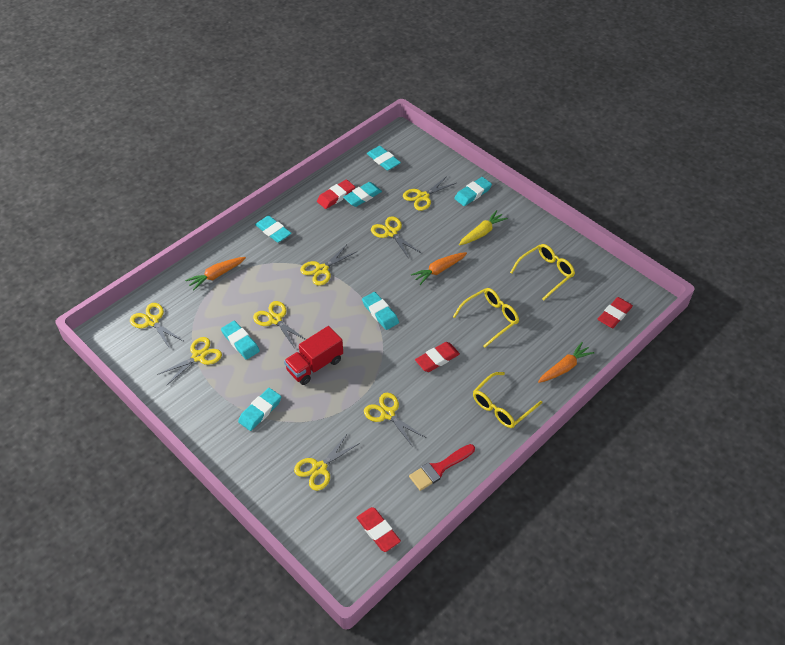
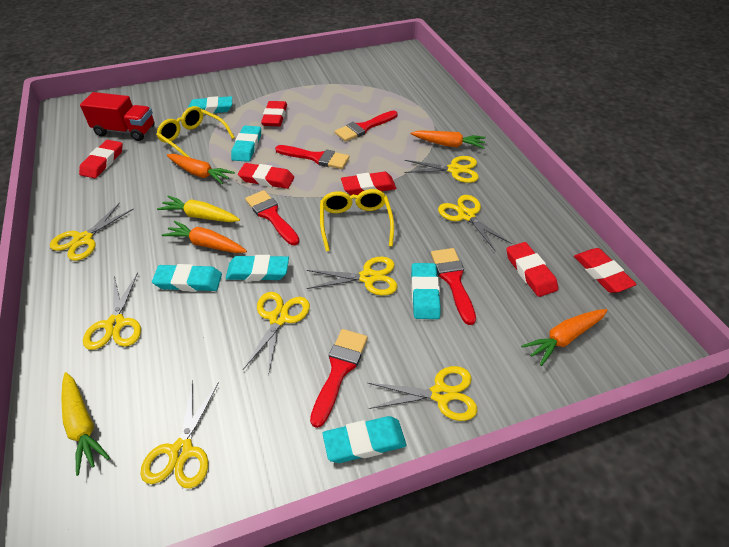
orange carrot: [185,257,246,291] [411,252,467,285] [538,342,594,383] = 3 -> [162,221,247,253] [167,154,235,184] [411,131,486,149] [521,309,607,366] = 4
red brush: [409,444,475,491] = 1 -> [245,190,300,245] [275,145,349,169] [310,329,368,428] [335,111,397,142] [431,248,476,325] = 5
red eraser: [317,179,355,209] [356,507,401,552] [415,342,460,372] [598,297,633,328] = 4 -> [79,140,123,178] [238,163,294,189] [261,101,287,126] [341,172,396,195] [506,242,558,297] [574,248,637,293] = 6
turquoise eraser: [221,321,260,360] [238,388,281,431] [255,215,292,243] [343,182,382,207] [362,292,399,330] [367,146,401,171] [454,177,492,206] = 7 -> [152,264,222,291] [188,96,232,115] [226,255,289,281] [231,126,261,162] [323,416,406,463] [411,263,441,319] = 6
yellow carrot: [459,210,508,245] = 1 -> [61,372,110,476] [157,196,240,222] = 2
yellow glasses: [453,288,519,348] [473,372,542,428] [510,244,575,300] = 3 -> [156,106,235,157] [320,189,394,251] = 2

